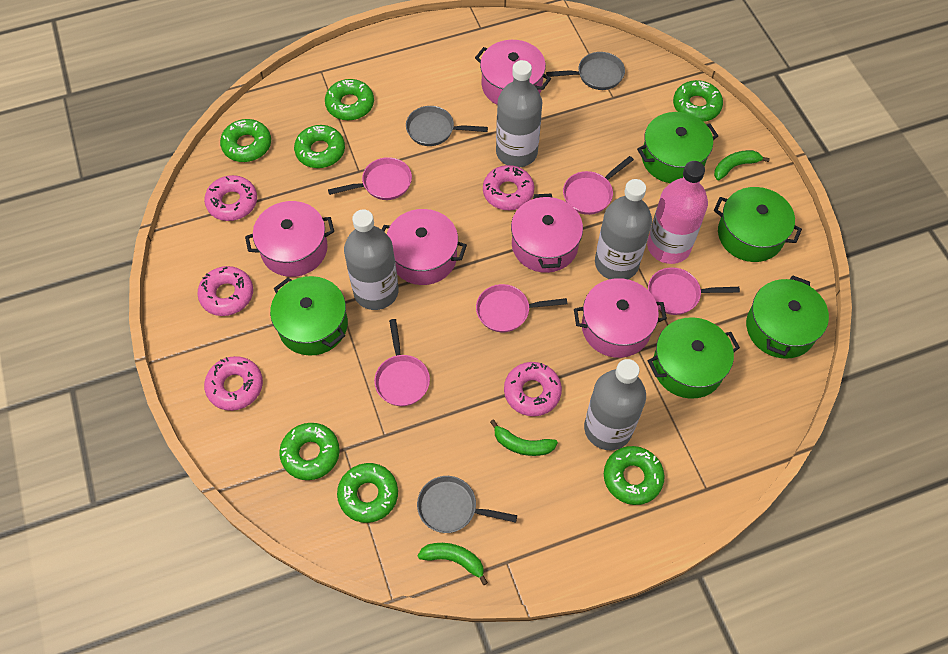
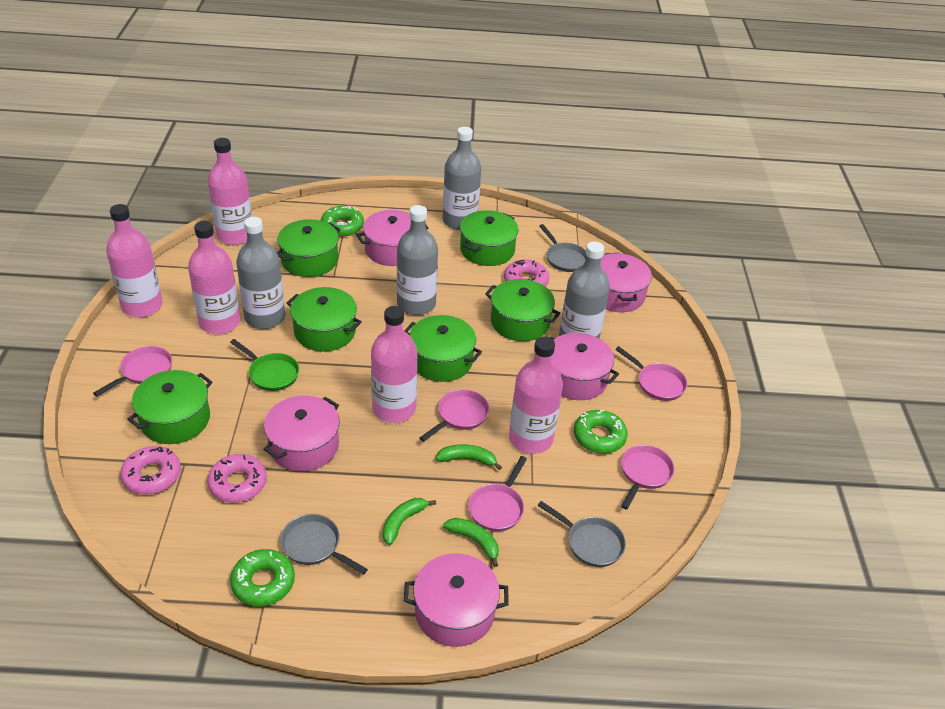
green donut: [220,119,271,162] [279,423,340,480] [294,125,345,168] [325,79,374,121] [337,463,398,523] [604,446,665,505] [673,80,723,122] = 7 -> [230,549,295,606] [321,206,364,237] [574,410,628,454] = 3
green pan: none = 0 -> [230,339,299,391] = 1
green pot: [270,276,348,356] [637,112,718,183] [648,317,740,399] [714,187,802,262] [746,275,829,359] = 5 -> [128,370,212,444] [276,219,341,277] [287,287,362,352] [404,315,482,382] [460,210,519,266] [485,279,560,341] = 6
pink bottle: [647,161,708,264] = 1 -> [106,204,163,317] [188,221,240,334] [208,138,252,245] [371,306,417,423] [509,337,563,454] = 5
pink donut: [197,266,253,316] [204,175,257,221] [204,356,263,411] [483,165,534,210] [504,362,562,416] = 5 -> [120,446,181,495] [207,454,267,503] [504,260,549,287] = 3

